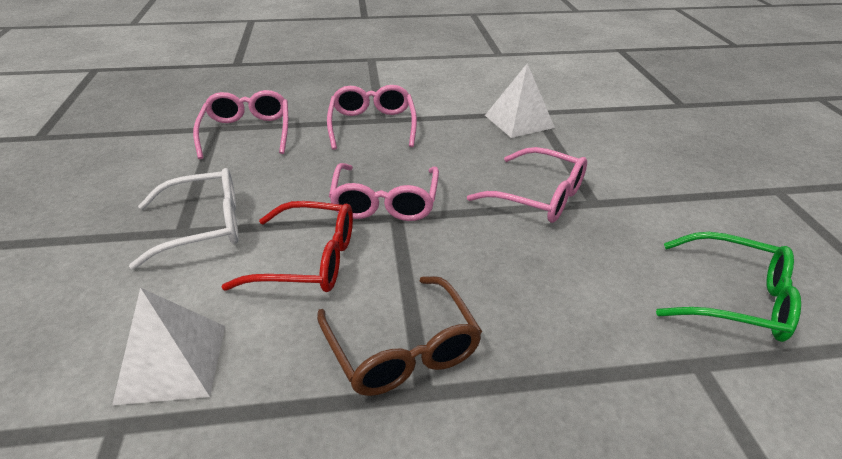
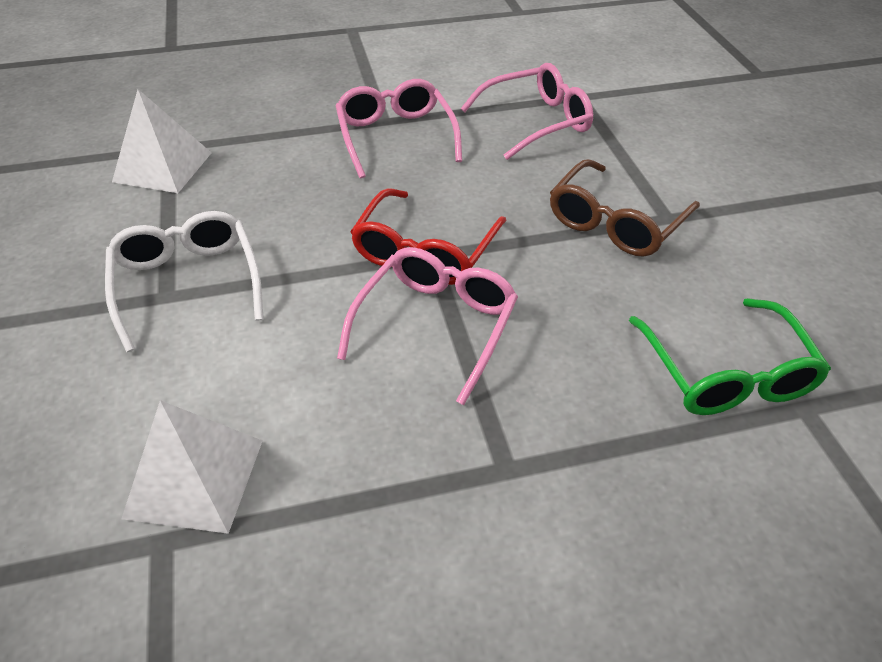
pink glasses: [193,90,288,159] [327,85,417,150] [329,163,439,221] [467,147,587,223] = 4 -> [336,79,462,179] [337,247,518,405] [461,63,593,160] = 3

